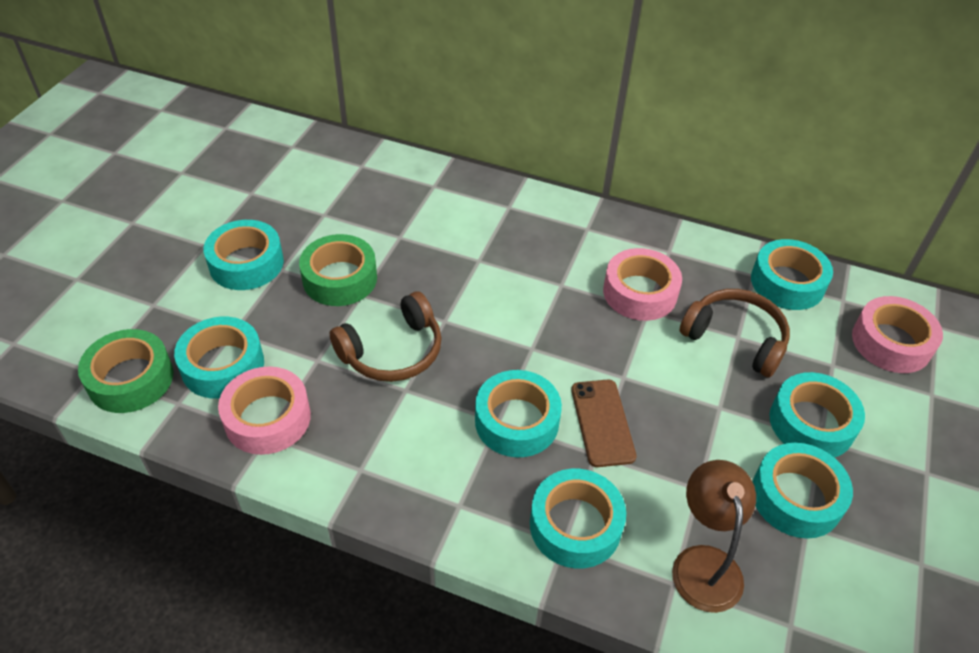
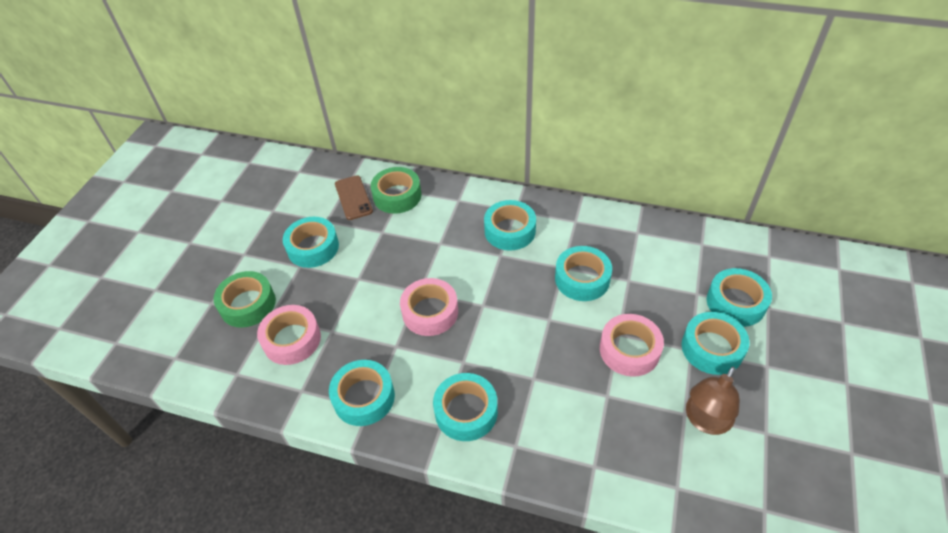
brown headphones: [330,291,442,382] [680,289,790,377] = 2 -> none = 0

